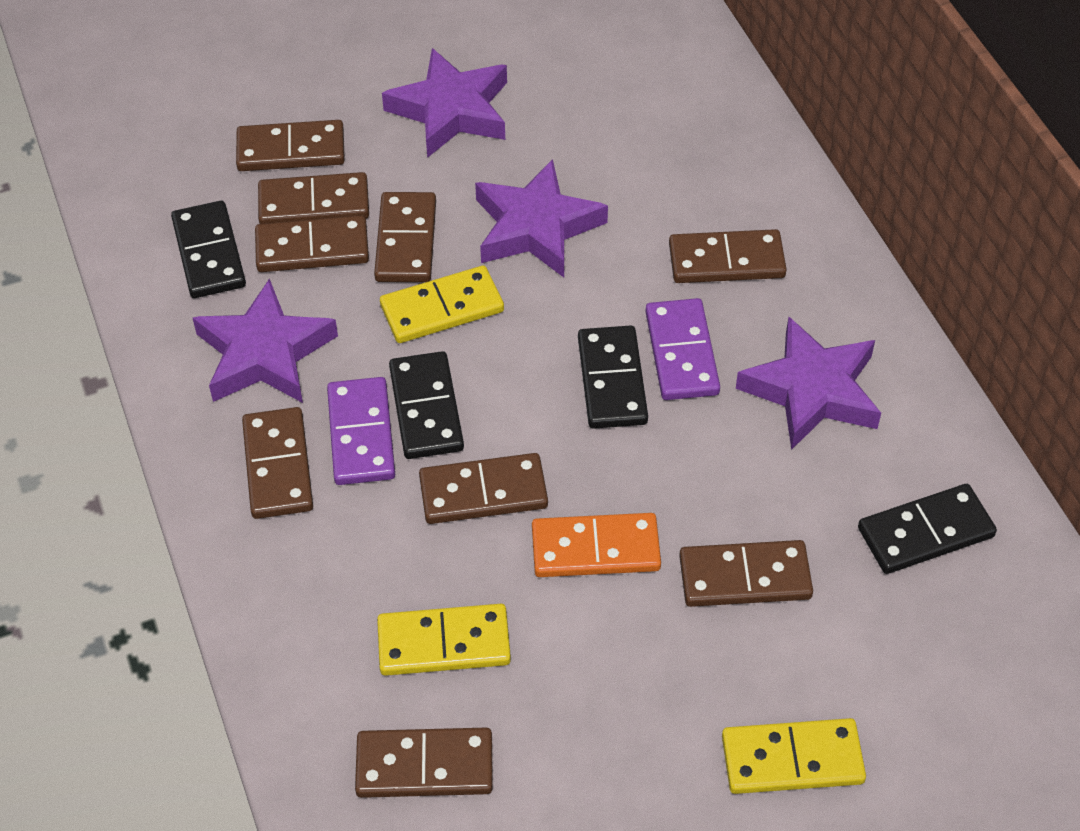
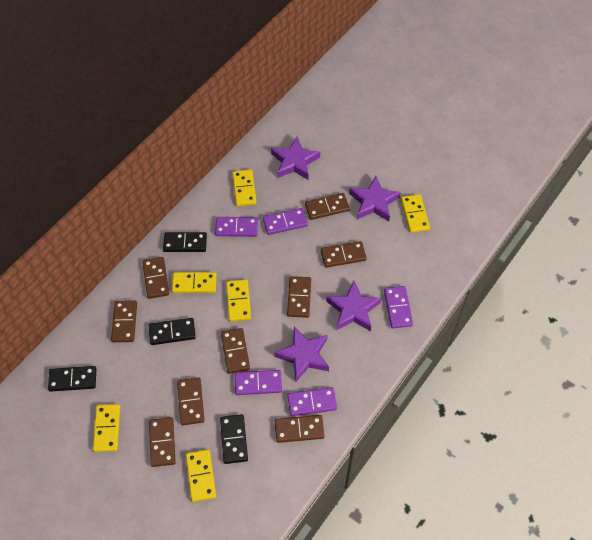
orange domino: [532,513,661,577] = 1 -> none = 0
purple domino: [327,377,395,485] [645,298,720,400] = 2 -> [215,217,258,237] [235,370,282,395] [263,208,308,235] [287,387,337,416] [384,286,413,328] = 5
yellow domino: [377,604,511,676] [380,265,504,343] [722,718,866,794] = 3 -> [93,404,120,452] [172,272,217,293] [186,449,216,502] [226,280,251,322] [232,170,257,206] [401,194,430,233] = 6

